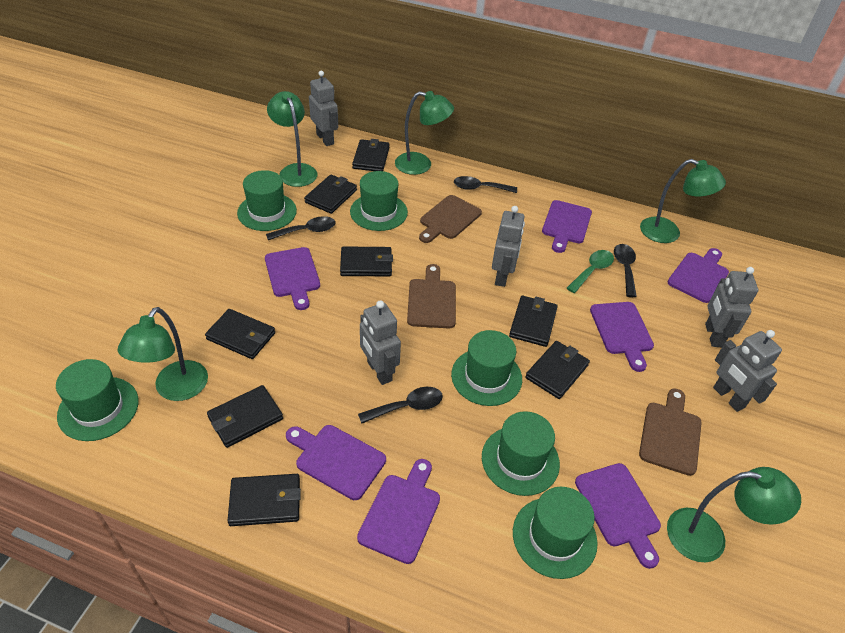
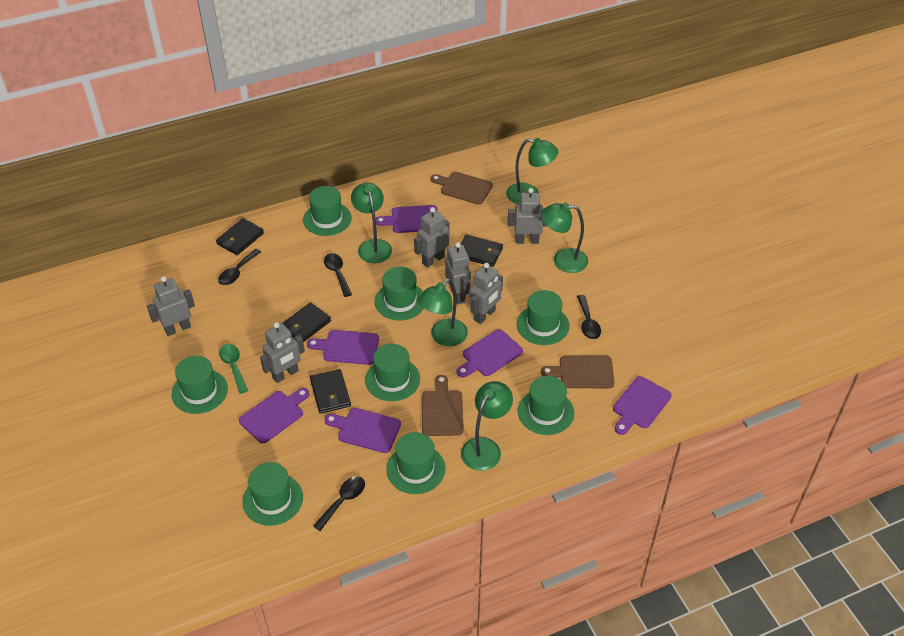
black wallet: [205,309,275,359] [207,385,283,448] [228,474,301,526] [304,174,357,214] [340,246,393,276] [352,139,390,171] [509,296,558,347] [525,341,590,399] = 8 -> [216,218,264,255] [283,302,331,342] [310,369,351,414] [461,234,503,267] = 4
green hat: [56,359,139,441] [237,170,297,231] [350,171,408,231] [451,330,522,406] [482,411,560,496] [513,487,598,579] = 6 -> [172,356,228,414] [243,462,303,526] [303,186,352,236] [365,344,420,401] [375,267,424,321] [387,432,445,494] [517,290,569,345] [518,376,574,435] = 8
grey robot: [309,71,338,146] [360,300,401,385] [492,206,525,287] [705,267,758,347] [713,330,782,412] = 5 -> [147,276,195,336] [260,322,305,383] [414,207,450,268] [445,242,471,304] [469,263,503,324] [508,188,547,244] = 6
purple cutting board: [265,247,320,310] [286,425,386,500] [357,459,440,564] [542,200,592,253] [575,463,661,569] [590,302,654,372] [668,248,729,303] = 7 -> [239,388,310,443] [307,330,379,365] [324,408,401,453] [376,205,438,233] [456,329,523,378] [613,376,672,435] = 6

